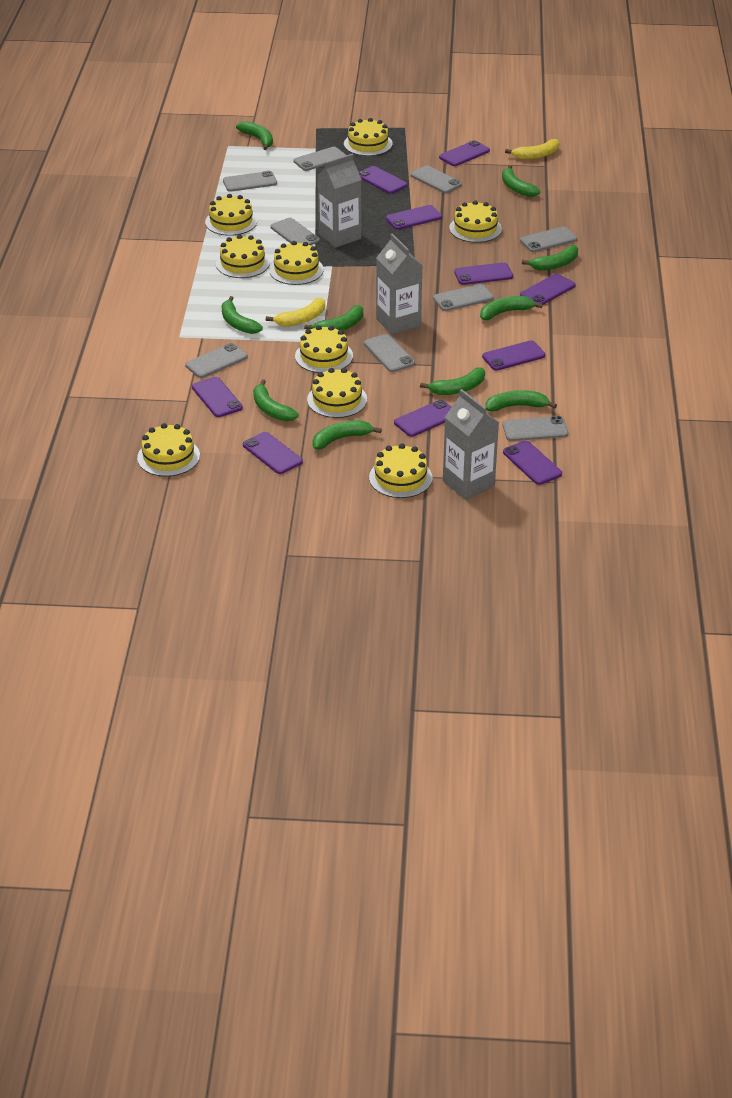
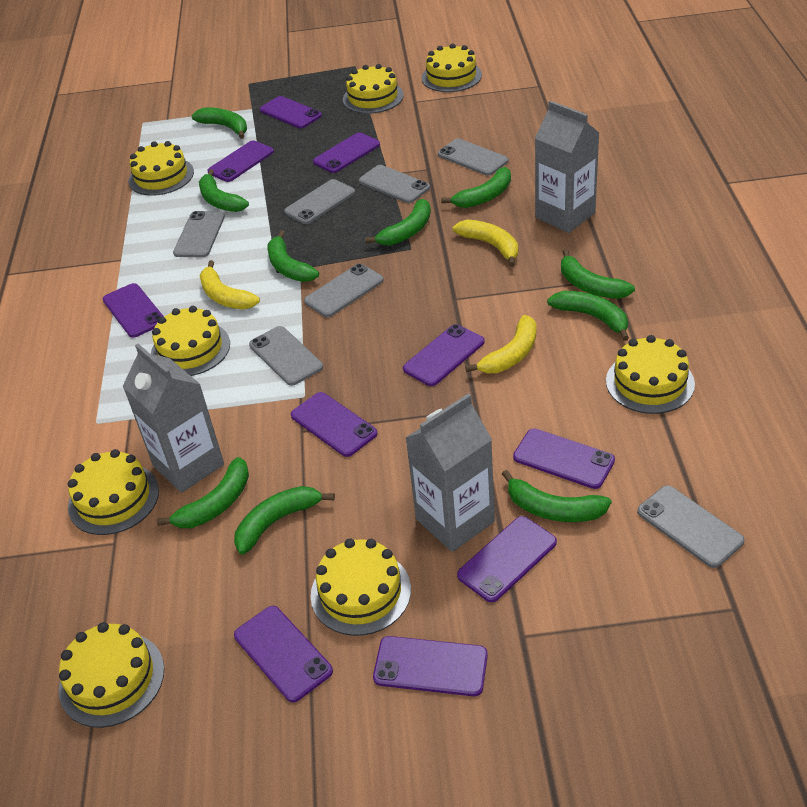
grey phone: [185,343,248,378] [223,171,277,192] [270,218,320,246] [294,147,346,171] [364,334,415,372] [411,165,462,193] [433,284,494,311] [502,416,568,441] [520,226,577,252] = 9 -> [173,211,225,257] [249,326,323,386] [284,179,355,224] [304,264,384,317] [359,165,430,203] [438,139,508,176] [637,485,745,568] = 7
yellow banana: [266,298,325,327] [505,139,559,160] = 2 -> [200,260,260,309] [453,219,518,267] [465,315,536,373] = 3
yellow cake: [137,423,200,477] [205,194,257,236] [216,234,270,278] [269,241,324,285] [295,325,353,373] [307,368,367,418] [344,118,392,156] [369,443,433,498] [449,200,502,243] = 9 -> [59,622,164,728] [68,449,159,535] [128,141,194,196] [151,306,230,376] [311,538,411,636] [343,64,404,114] [422,44,482,92] [606,335,695,414] = 8

